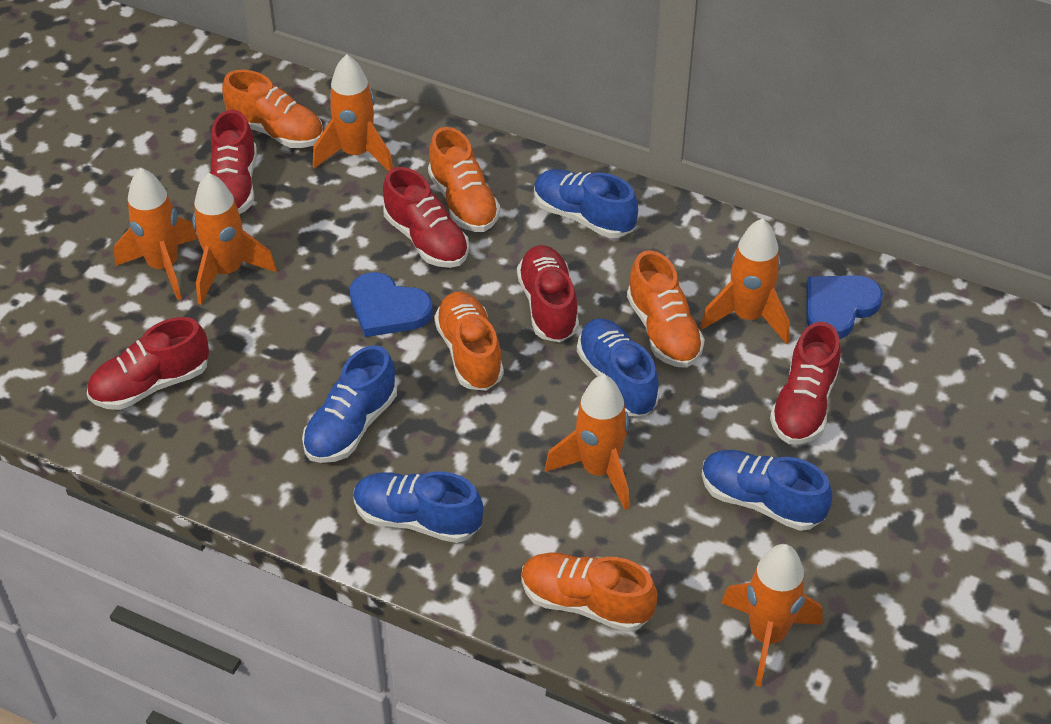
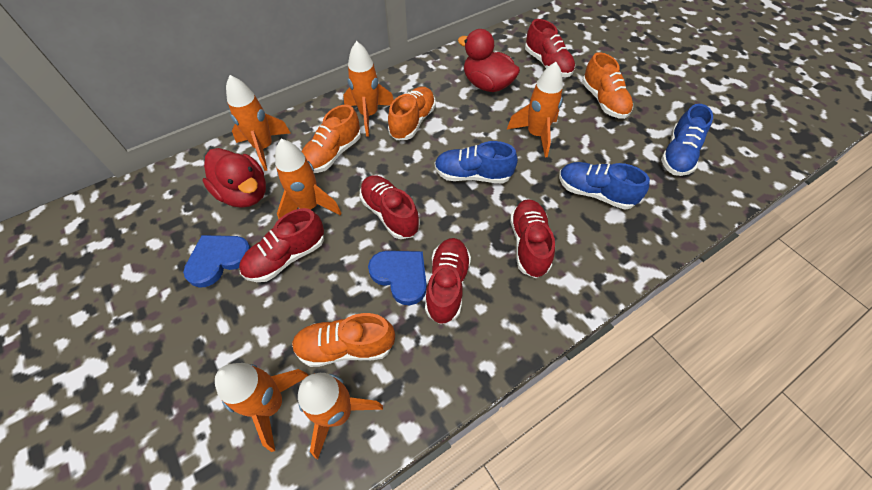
blue shoe: [302,345,397,463] [353,471,483,543] [534,169,638,238] [577,318,659,416] [702,450,832,531] = 5 -> [435,141,518,183] [559,162,650,209] [661,104,713,176] = 3
orange shoe: [222,70,323,148] [428,127,500,232] [434,292,504,391] [521,552,657,632] [627,250,705,368] = 5 -> [292,313,395,367] [301,105,361,173] [388,87,436,140] [582,52,633,119] = 4
red duck: none = 0 -> [202,148,266,208] [458,29,520,92] = 2

